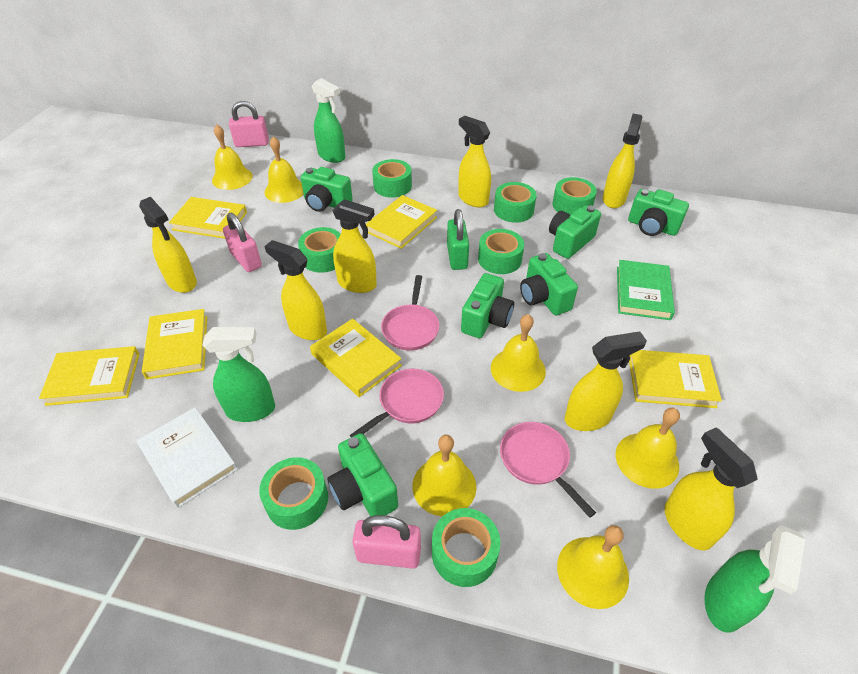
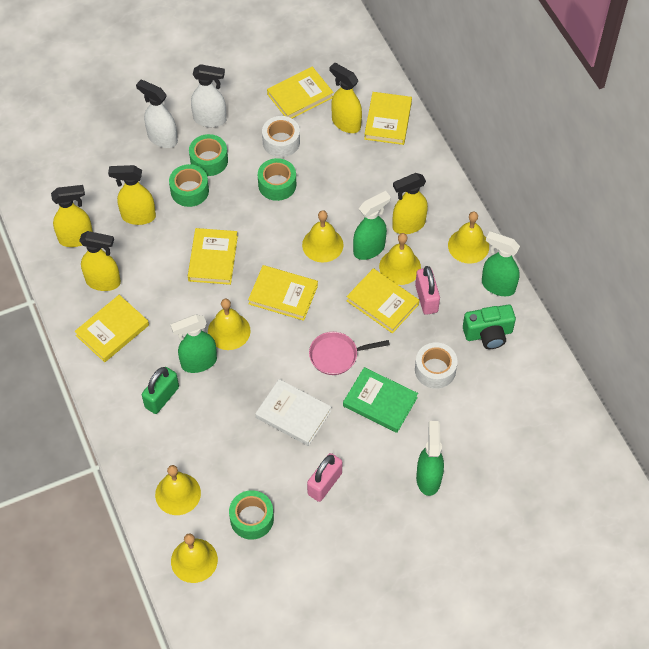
green camera: [301,167,353,212] [327,433,398,516] [461,273,514,338] [520,253,578,315] [549,205,601,259] [628,189,689,236] = 6 -> [463,304,516,349] = 1
green spray bottle: [203,327,275,422] [312,78,345,163] [704,525,805,633] = 3 -> [170,314,217,373] [353,191,391,260] [416,421,444,496] [482,231,520,296] = 4
green tape: [259,457,328,530] [298,227,341,273] [372,159,412,198] [432,508,500,587] [478,229,524,274] [494,182,537,223] [552,177,597,215] = 7 -> [169,164,209,207] [189,134,228,176] [229,490,274,540] [258,158,296,201] = 4
pink padlock: [223,213,262,272] [229,101,269,147] [352,515,421,569] = 3 -> [307,453,342,502] [415,266,440,315] = 2
pink pan: [350,369,444,437] [381,275,439,351] [500,422,596,518] = 3 -> [309,332,390,375] = 1
white spray bottle: none = 0 -> [136,80,178,148] [191,64,226,127] = 2
white tape: none = 0 -> [262,116,300,157] [415,342,458,389] = 2
yellow spray bottle: [139,197,197,293] [264,240,327,340] [333,199,377,293] [459,116,491,207] [565,331,647,431] [603,114,642,208] [664,427,758,551] = 7 -> [51,185,93,247] [79,231,121,291] [108,165,156,225] [329,63,362,133] [392,173,428,234] = 5

